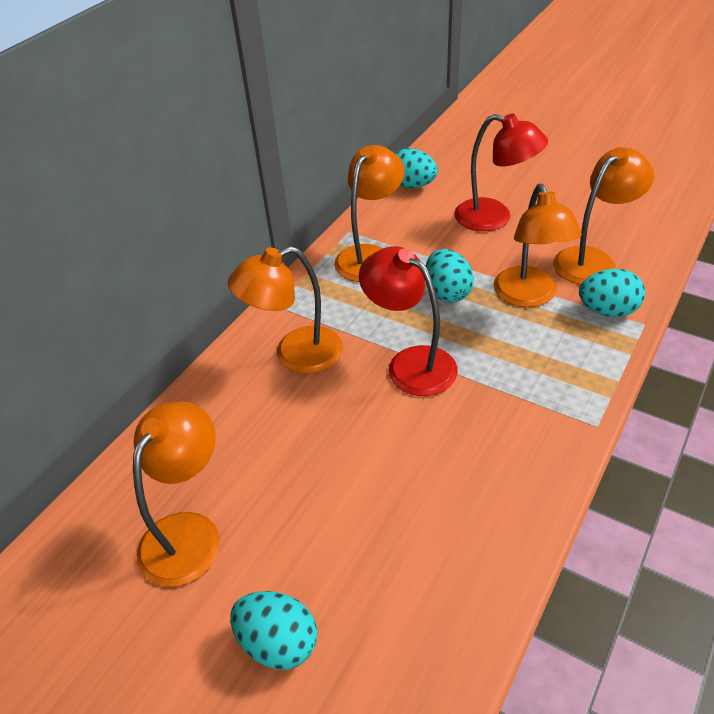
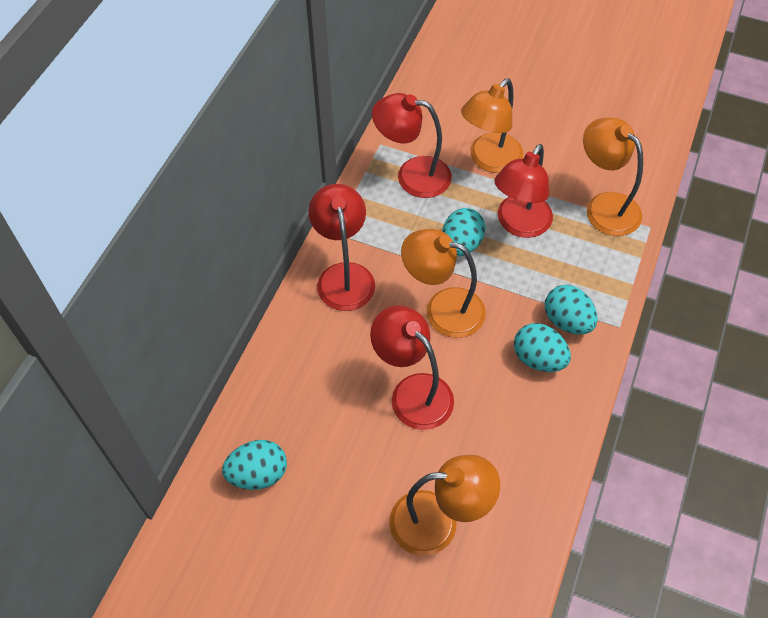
orange lamp: [133,401,220,587] [228,246,343,374] [334,145,405,282] [493,184,582,307] [553,147,654,285] = 5 -> [389,455,500,556] [401,229,486,338] [461,78,523,173] [583,118,643,236] = 4
red lamp: [359,246,458,396] [454,113,548,231] = 2 -> [309,184,375,311] [370,305,454,430] [372,93,452,198] [494,144,553,238] = 4

